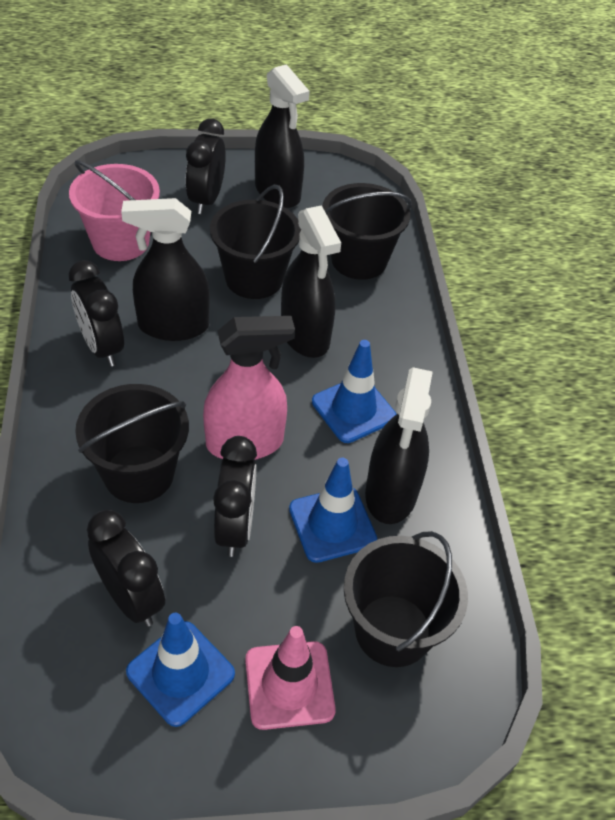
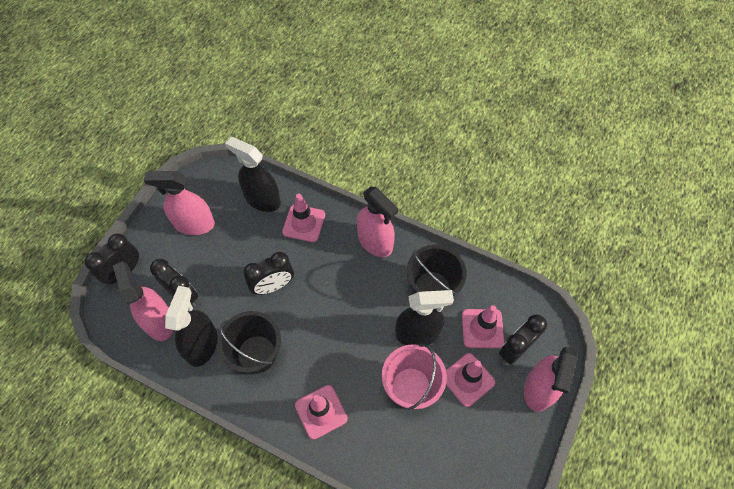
black bucket: [75,384,189,503] [210,185,301,299] [322,183,412,280] [344,531,468,667] = 4 -> [217,311,281,374] [407,245,467,296] = 2
black spray bottle: [121,198,210,341] [255,64,310,208] [281,205,341,358] [365,367,433,524] = 4 -> [165,286,218,367] [225,137,281,212] [395,290,454,345] = 3
blue traffic cone: [126,613,235,727] [289,458,377,563] [312,340,396,443] = 3 -> none = 0
pink spray bottle: [203,316,295,460] = 1 -> [113,261,173,341] [143,171,215,235] [357,186,398,257] [524,347,578,412] = 4
pink traffic cone: [245,626,336,730] = 1 -> [282,194,325,242] [295,385,348,439] [446,353,495,407] [462,305,504,348] = 4

